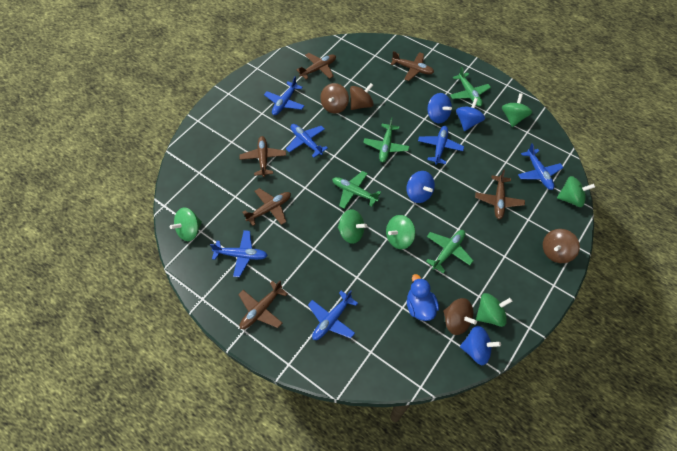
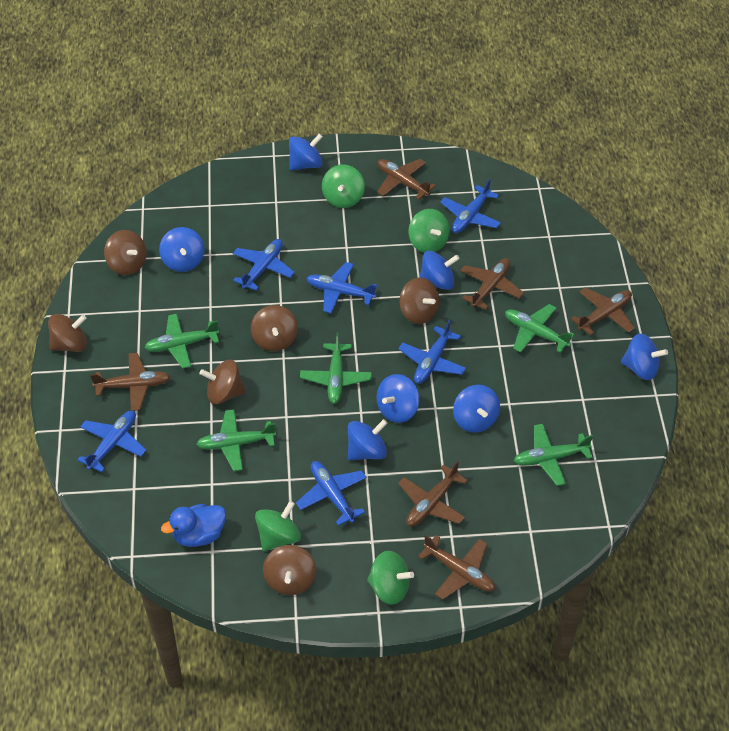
blue spinning top: [407,171,435,203] [427,93,452,124] [456,98,485,131] [460,326,501,365] = 4 -> [159,227,205,272] [289,134,323,170] [348,419,387,460] [377,374,420,423] [419,251,460,290] [453,385,500,433] [621,333,668,380] = 7
brown spinning top: [320,83,349,114] [350,83,374,110] [443,298,477,335] [543,229,580,263] = 4 -> [48,314,87,352] [104,230,146,275] [199,360,246,404] [251,305,298,351] [263,545,316,595] [400,278,439,324] = 6
green plane: [332,171,381,209] [363,117,409,162] [426,230,473,273] [450,67,491,107] = 4 -> [144,314,219,369] [196,410,276,471] [300,332,372,404] [505,304,575,353] [514,424,593,486] = 5
green spinning top: [170,207,202,241] [338,209,367,244] [386,215,416,249] [476,293,512,327] [502,93,532,127] [557,176,595,207] = 6 -> [255,501,301,551] [322,165,365,208] [367,551,414,605] [409,209,450,253] = 4

